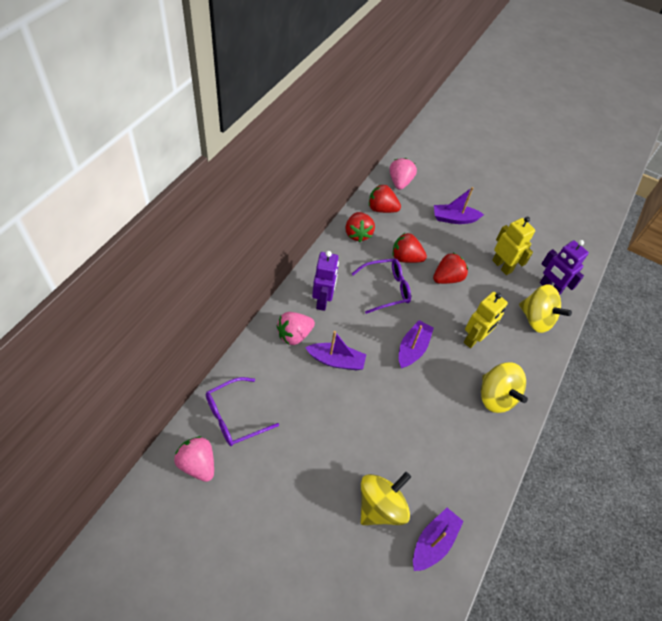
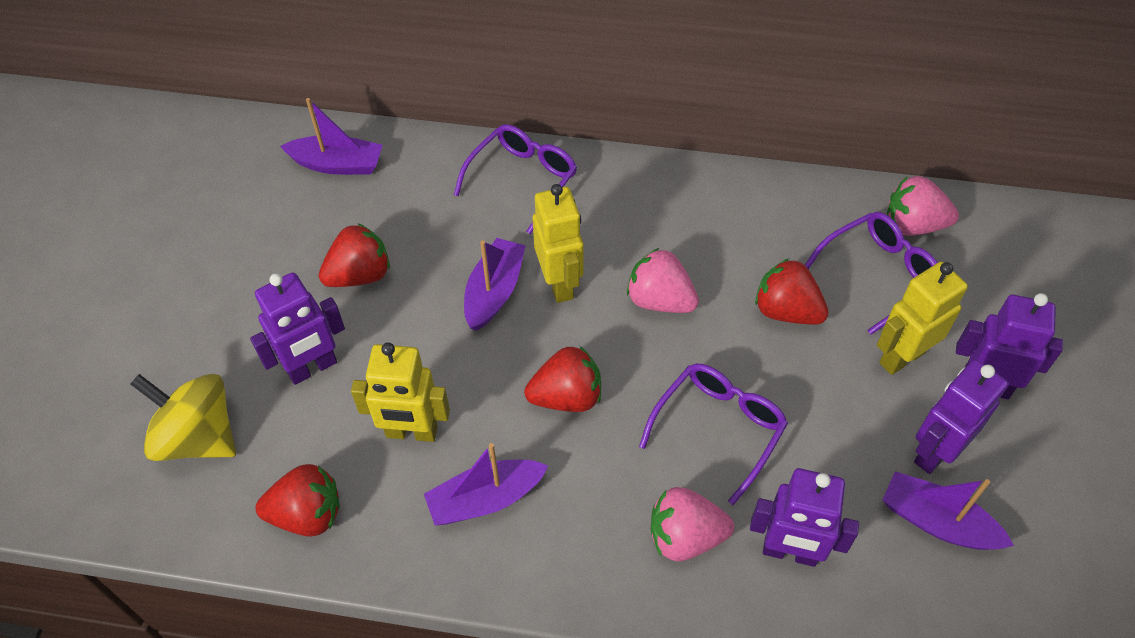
purple glasses: [206,377,279,446] [352,259,411,314] = 2 -> [454,124,577,234] [639,364,788,505] [805,212,938,335] = 3
purple robot: [312,251,339,311] [540,240,589,295] = 2 -> [250,273,345,385] [750,468,859,567] [914,360,1008,474] [956,293,1063,399] = 4
yellow robot: [464,292,508,348] [492,217,535,275] = 2 -> [351,342,450,442] [533,184,584,303] [877,262,968,375] = 3
yellow spinning top: [361,472,411,525] [481,362,528,413] [519,284,572,333] = 3 -> [130,374,236,461] = 1

